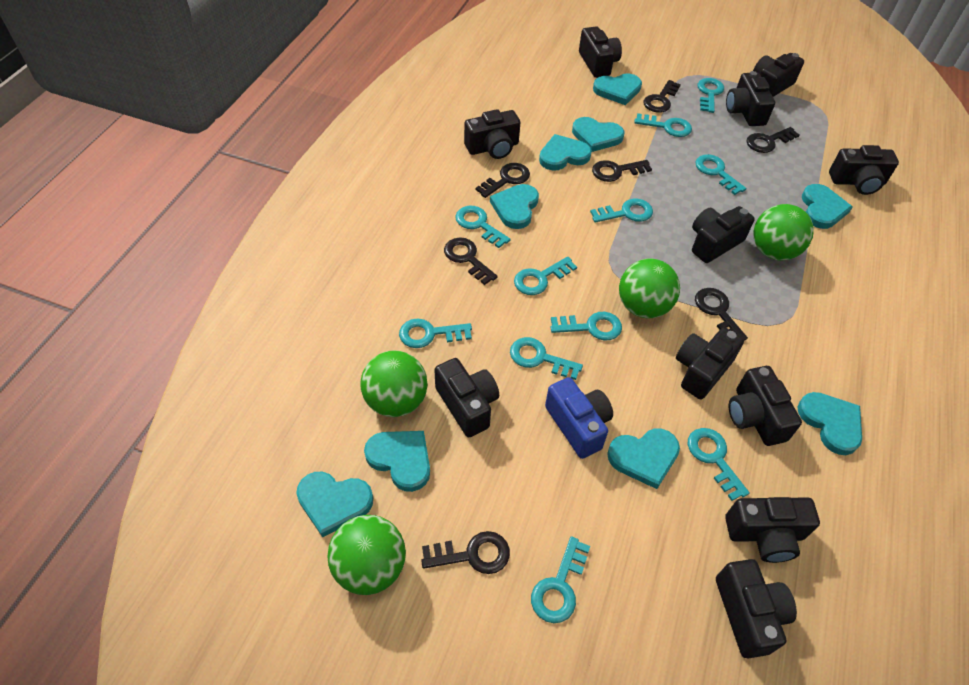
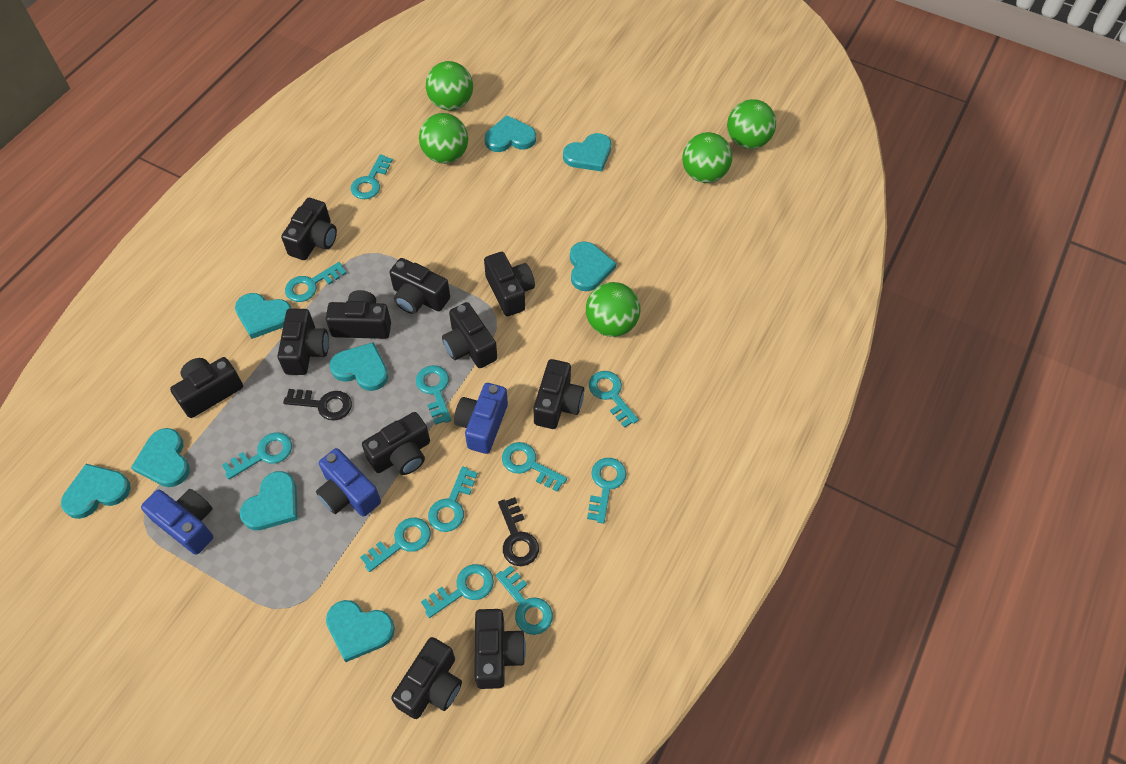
black key: [421,531,510,574] [444,237,498,285] [476,163,530,198] [592,160,652,182] [644,80,681,113] [695,288,748,341] [747,127,799,153] = 7 -> [283,389,352,421] [498,497,539,566] = 2
blue camera: [545,377,613,459] = 1 -> [141,489,213,555] [316,448,381,517] [454,383,508,454] = 3
green ball: [328,515,406,595] [360,350,428,417] [619,258,680,318] [753,204,814,261] = 4 -> [419,113,468,164] [426,61,473,111] [586,282,641,337] [682,132,732,183] [727,99,776,149] = 5

